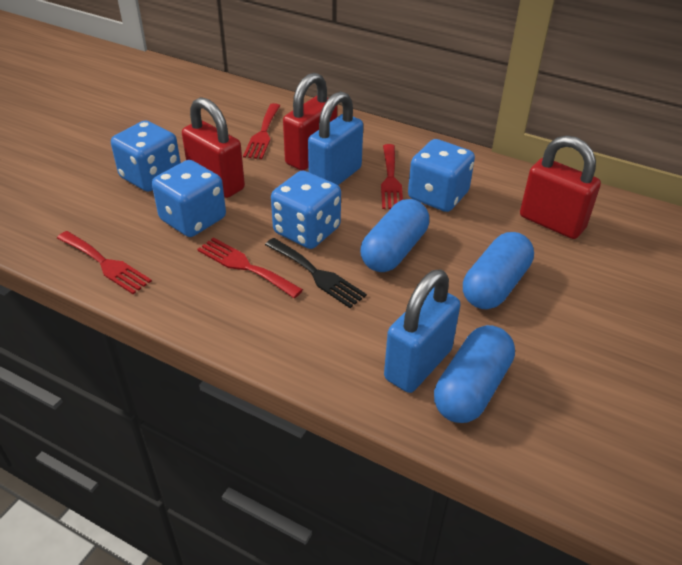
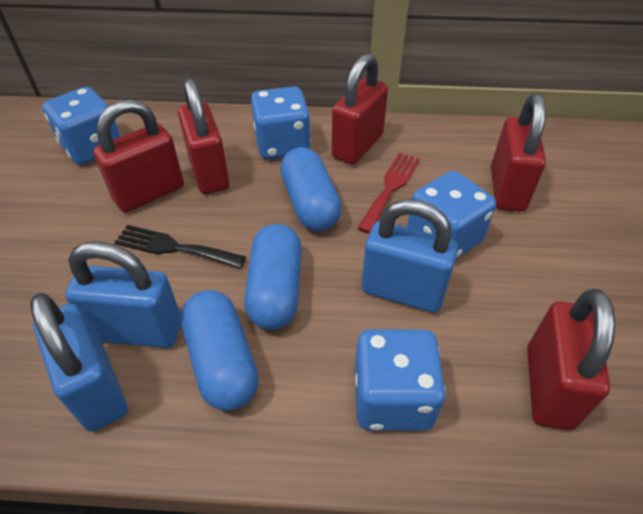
blue padlock: [308,91,363,185] [384,269,460,393] = 2 -> [30,293,127,432] [65,241,181,348] [362,199,458,313] = 3
red fork: [57,231,152,294] [197,237,303,298] [243,103,280,159] [381,144,403,209] = 4 -> [357,152,420,234] = 1
red padlock: [182,97,245,198] [283,73,337,170] [520,135,601,239] = 3 -> [93,99,184,212] [178,78,229,194] [331,53,388,165] [491,94,546,212] [527,289,615,430] = 5

